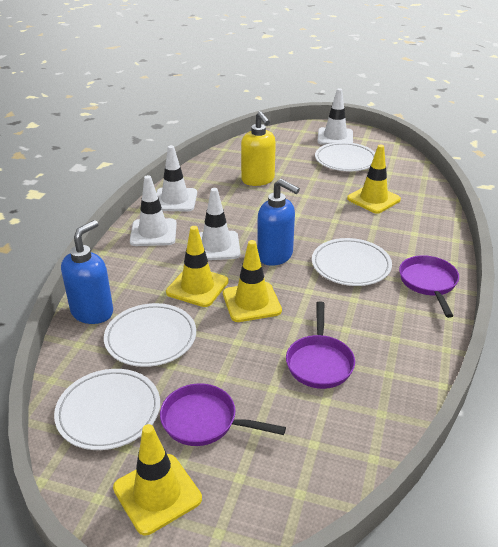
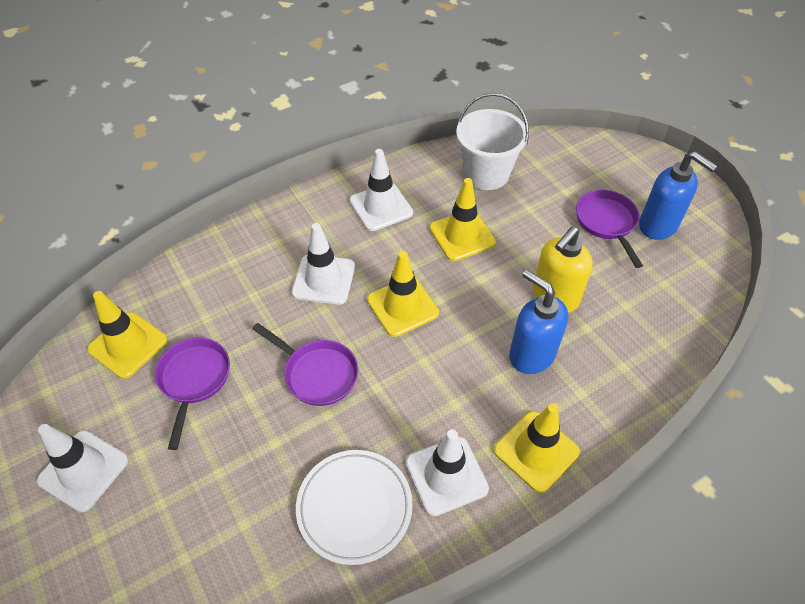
white bucket: none = 0 -> [456,93,529,190] = 1
white plate: [54,369,160,450] [104,303,196,367] [312,238,392,286] [315,142,375,172] = 4 -> [296,450,413,565] = 1

